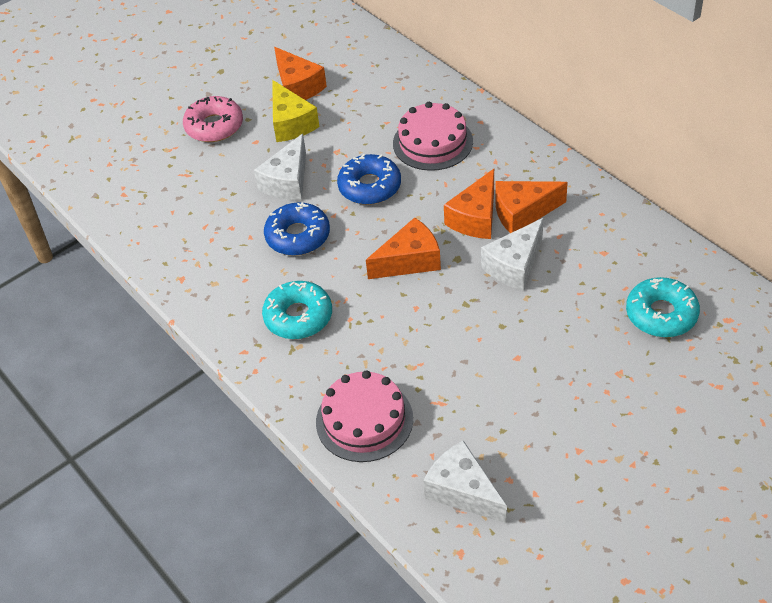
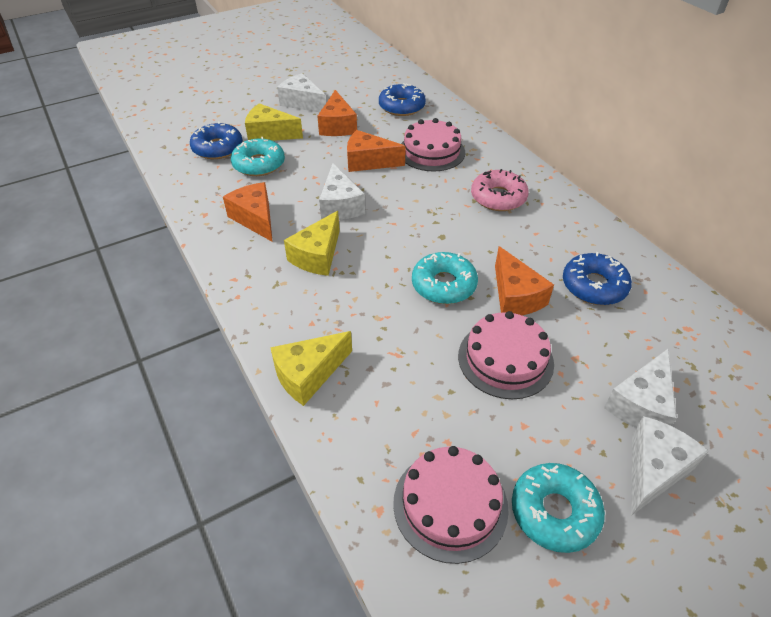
blue donut: [264,202,330,256] [337,154,401,205] = 2 -> [190,122,243,159] [379,83,426,116] [563,252,632,305] = 3
pink cake: [316,370,413,462] [393,102,473,171] = 2 -> [393,446,509,564] [401,118,465,171] [458,311,554,399] = 3
turquoise donut: [262,281,332,339] [626,277,700,337] = 2 -> [231,137,285,176] [412,252,478,304] [512,463,605,553] = 3
white cheese: [254,134,306,200] [423,440,507,523] [481,218,543,291] = 3 -> [277,73,326,112] [319,163,365,220] [604,349,677,428] [631,416,709,516] = 4
yellow cheese: [272,80,320,142] = 1 -> [245,103,303,141] [270,331,352,406] [284,211,340,276] = 3

